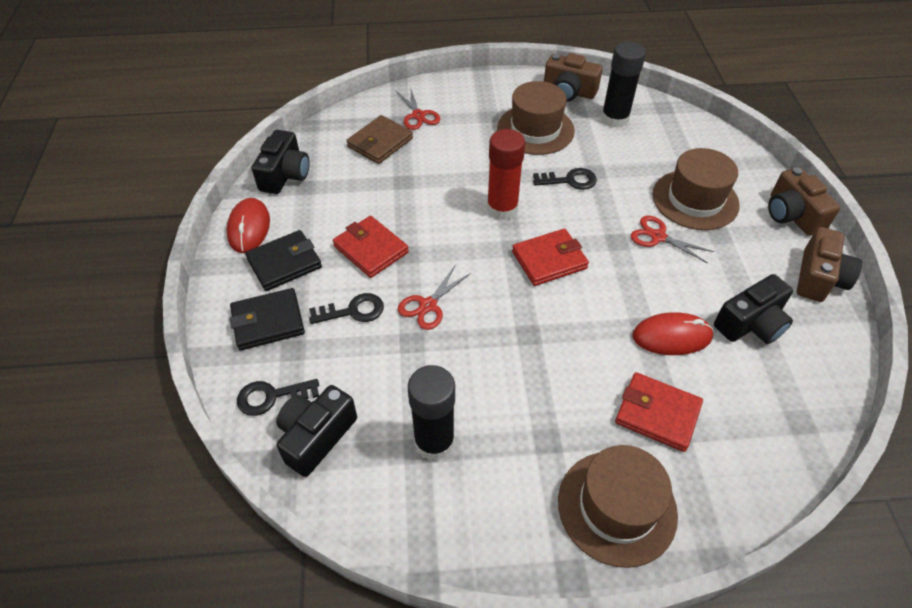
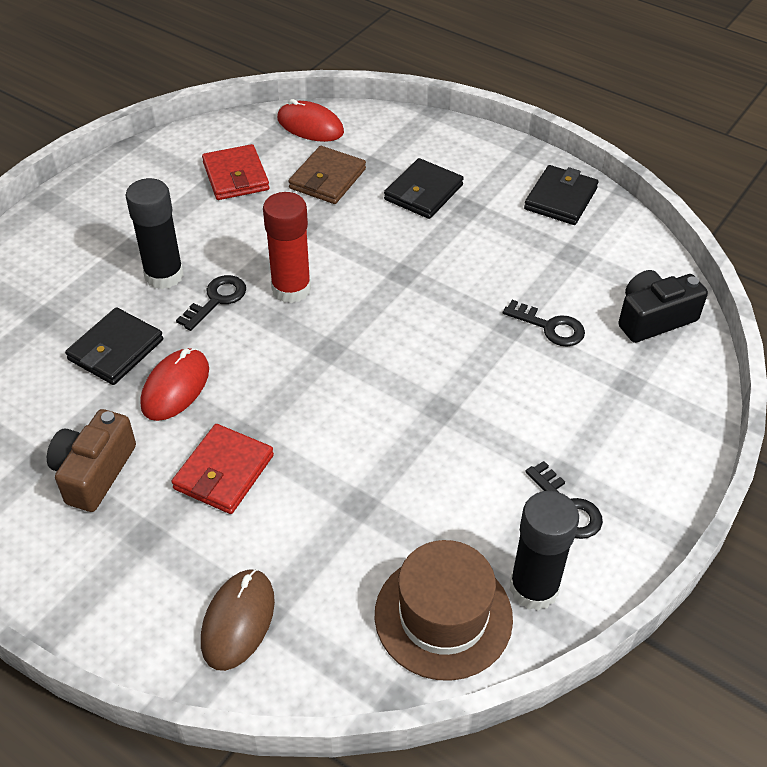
black camera: [252,130,309,194] [276,385,357,477] [714,274,793,344] = 3 -> [618,270,708,343] = 1
black wallet: [230,288,305,351] [245,230,322,291] = 2 -> [65,307,163,385] [384,158,464,219] [524,165,599,225] = 3
brown camera: [544,53,603,102] [768,167,840,236] [797,227,862,302] = 3 -> [47,409,136,512] = 1
brown hat: [497,81,575,155] [558,445,678,568] [653,148,740,230] = 3 -> [375,540,513,681] = 1
brown mouse: none = 0 -> [201,569,275,671] = 1
red scissors: [396,87,440,130] [398,266,471,330] [631,216,714,263] = 3 -> none = 0
red wallet: [333,216,409,278] [512,229,589,286] [615,372,703,452] = 3 -> [172,424,274,514] [202,144,269,200] = 2

